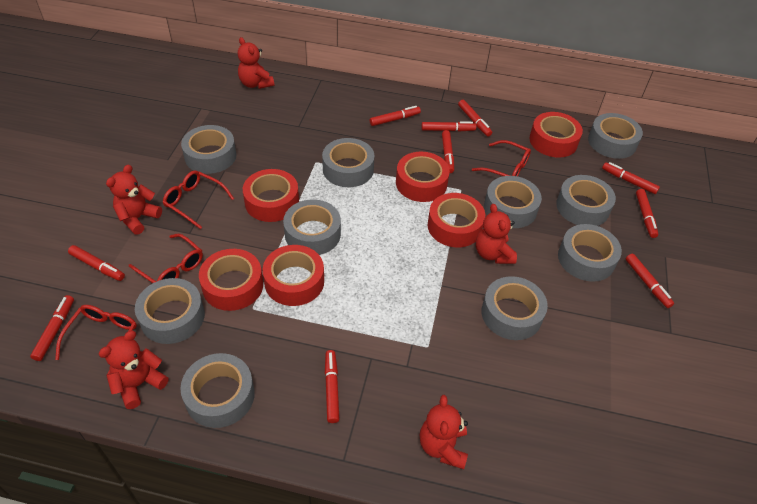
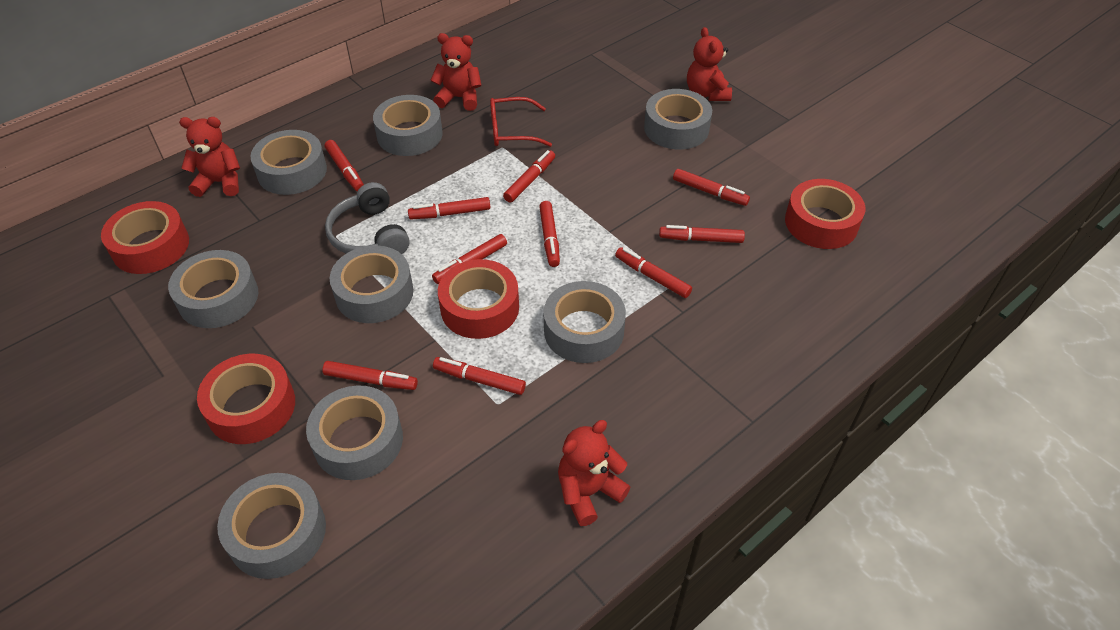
grey headphones: none = 0 -> [325,182,409,254] = 1
grey tape: [135,278,205,344] [180,353,255,428] [181,125,237,174] [283,199,341,255] [322,138,374,187] [482,276,548,340] [484,176,542,228] [556,175,616,226] [558,224,622,282] [588,113,643,159] = 10 -> [168,250,258,328] [217,473,326,579] [250,130,327,195] [306,385,403,480] [330,245,414,323] [373,95,443,156] [544,281,626,363] [644,89,712,149] = 8
red glasses: [55,305,137,374] [129,234,203,283] [163,171,234,229] [472,140,531,176] = 4 -> [490,97,552,147] = 1
red tape: [199,249,263,311] [243,169,299,222] [262,245,324,306] [396,152,450,202] [428,193,485,247] [529,112,583,158] = 6 -> [101,201,189,274] [197,354,295,444] [438,259,519,339] [785,179,865,249] = 4
red teddy bear: [99,331,169,409] [106,164,162,235] [238,37,274,89] [420,395,468,469] [476,204,517,264] = 5 -> [179,117,240,197] [430,33,482,111] [558,420,630,526] [687,27,732,101] = 4

